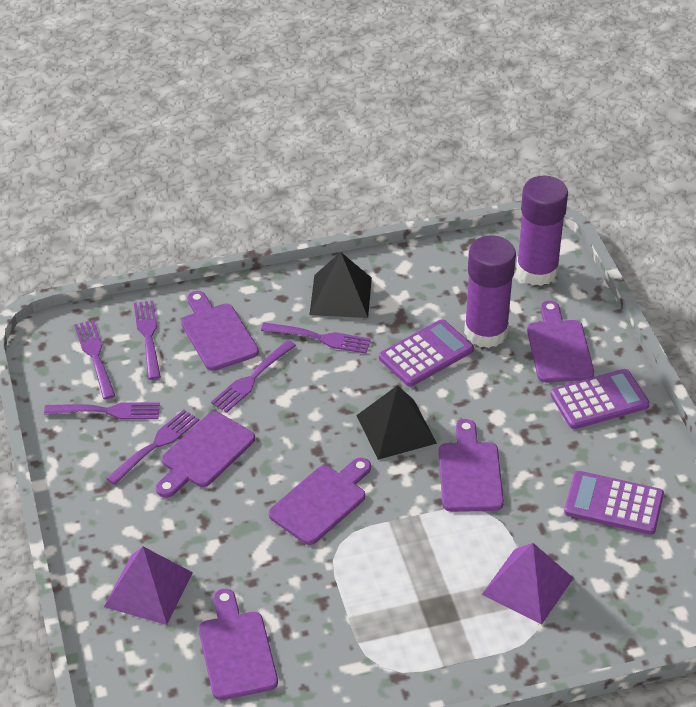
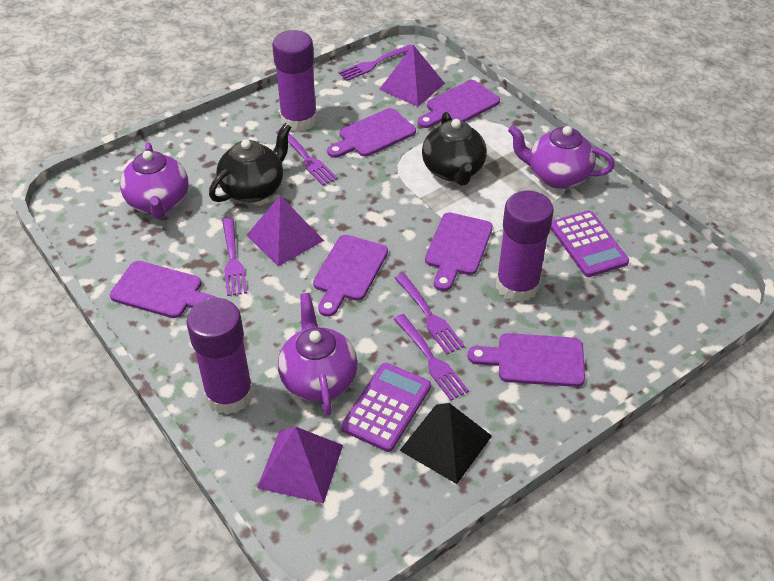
black pyramid: [310,252,372,318] [356,385,437,460] = 2 -> [399,403,492,484] = 1
black teapot: none = 0 -> [209,123,291,202] [422,112,487,186] = 2
purple calculator: [379,319,474,387] [550,369,650,429] [564,471,664,535] = 3 -> [341,363,431,452] [551,210,629,277] = 2
purple fork: [44,402,160,419] [74,320,115,399] [106,410,199,485] [134,301,161,380] [211,340,296,413] [261,323,371,354] = 6 -> [222,218,247,296] [276,130,338,186] [338,45,412,81] [394,314,469,400] [395,273,465,354] = 5
purple glue stick: [464,235,516,348] [516,176,568,286] = 2 -> [187,298,254,415] [272,30,317,132] [496,191,554,302] = 3
purple pyramid: [104,546,193,625] [482,543,573,625] = 2 -> [246,196,324,266] [257,427,343,503] [379,45,445,107] = 3
purple teapot: none = 0 -> [120,142,188,219] [278,293,358,416] [508,125,615,189] = 3

